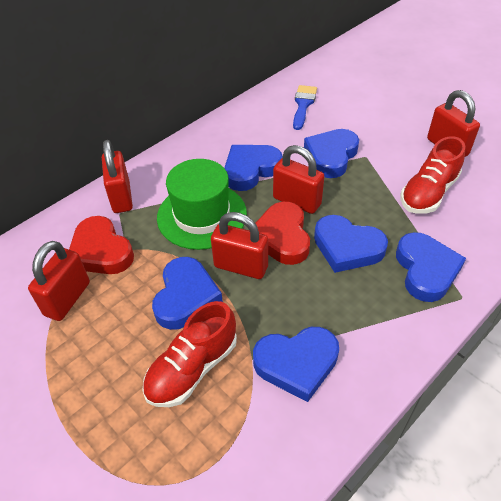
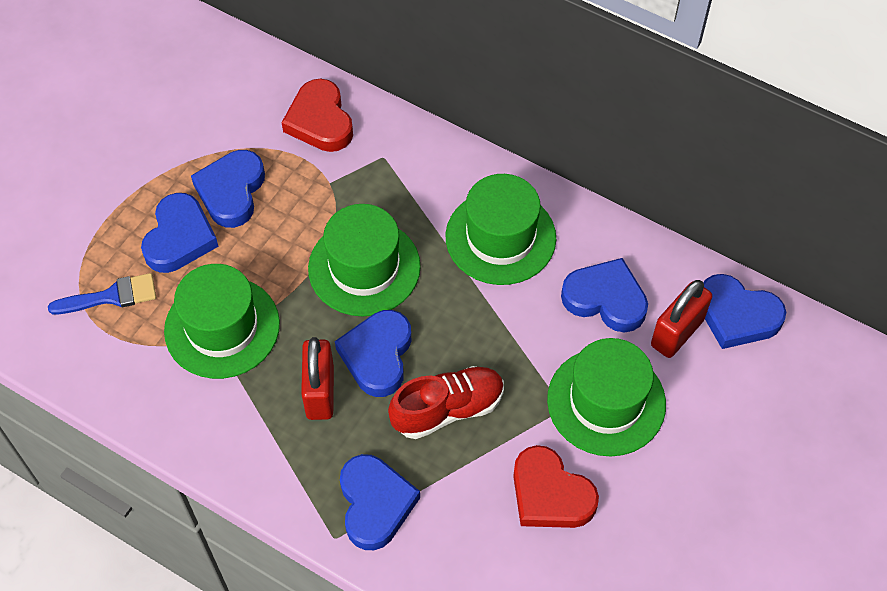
green hat: [157,159,247,250] = 1 -> [164,264,280,379] [308,204,421,317] [445,174,556,285] [547,338,666,456] = 4
red padlock: [28,241,90,321] [102,140,133,213] [211,212,268,279] [273,145,325,214] [427,90,480,157] = 5 -> [301,337,334,420] [651,280,712,358] = 2
red shoe: [142,301,237,407] [401,136,465,214] = 2 -> [388,366,504,439] = 1

